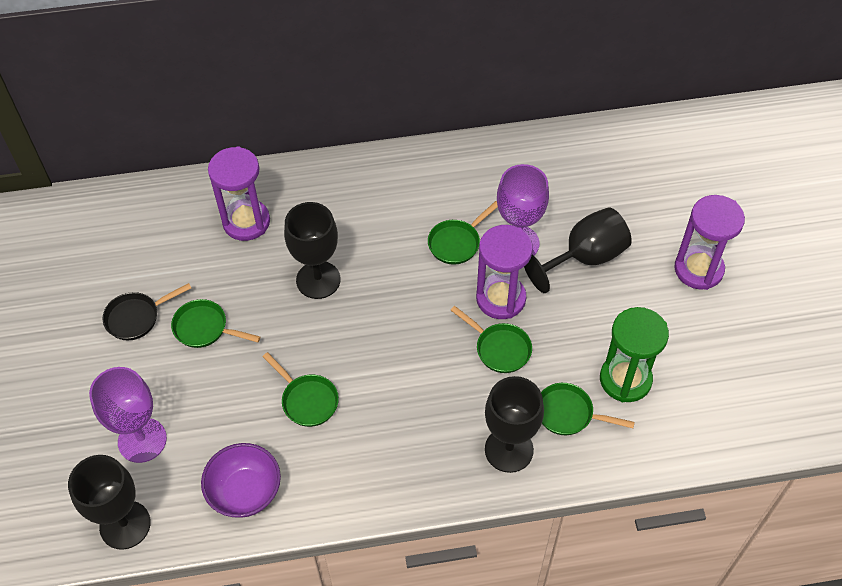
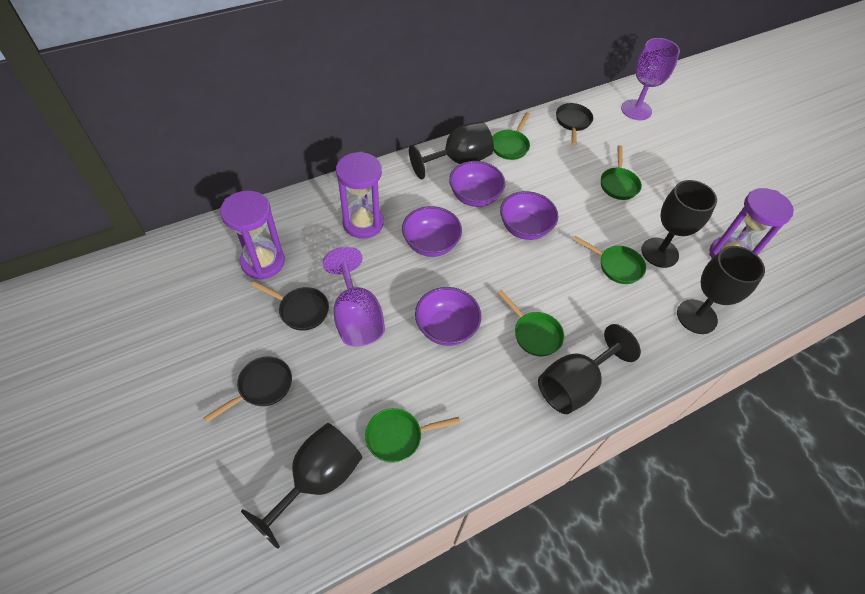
black goblet: [68,455,151,550] [284,202,340,299] [485,376,544,473] [524,207,632,293] = 4 -> [241,423,363,549] [409,121,494,179] [538,324,641,414] [641,180,717,268] [677,246,765,334] = 5
black pan: [103,283,191,340] = 1 -> [203,356,292,422] [251,281,329,331] [556,103,593,145] = 3
green hourglass: [600,307,669,402] = 1 -> none = 0
purple bowl: [201,443,281,518] = 1 -> [402,206,462,257] [415,287,481,346] [449,161,505,207] [500,191,558,240] = 4

